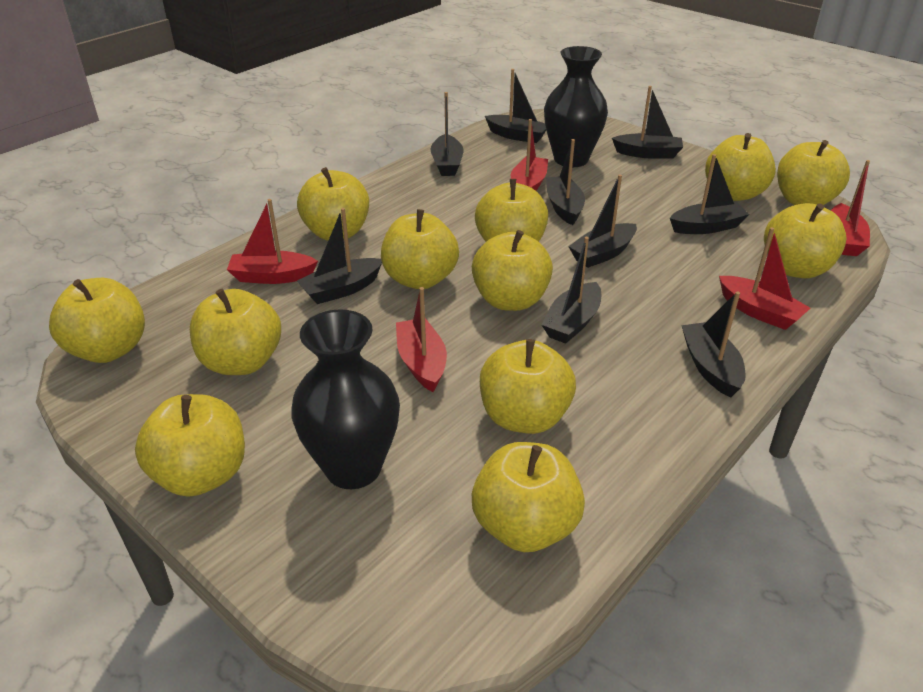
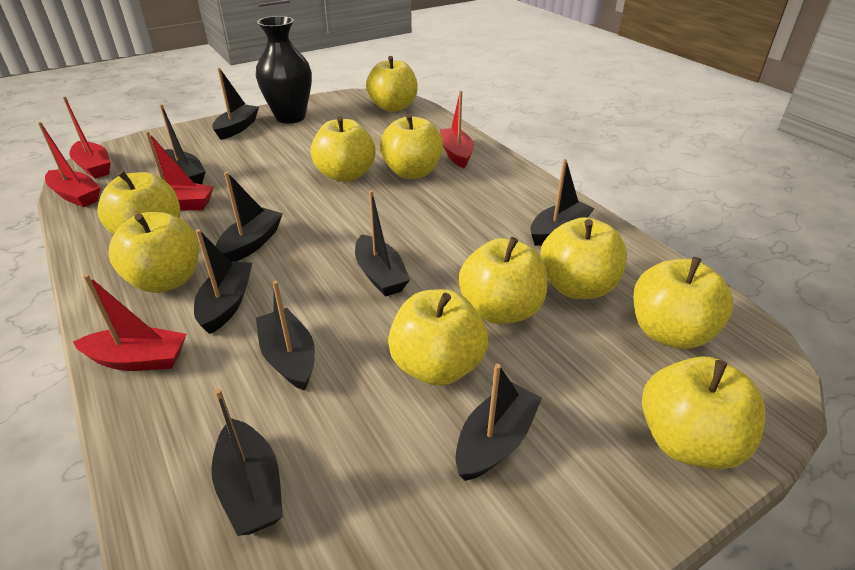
black vase: [291,309,400,489] [544,46,608,167] = 2 -> [256,16,312,124] = 1
yellow apple: [49,278,145,363] [135,394,245,496] [190,289,281,375] [297,167,369,241] [381,209,459,289] [472,230,553,311] [472,442,585,552] [475,179,548,242] [480,339,576,434] [705,133,776,201] [764,203,847,278] [777,140,850,205] = 12 -> [97,170,180,235] [109,212,199,293] [311,116,375,182] [366,56,418,112] [380,114,443,179] [388,289,488,386] [459,237,547,324] [540,217,627,299] [633,257,733,349] [642,356,765,470] = 10

